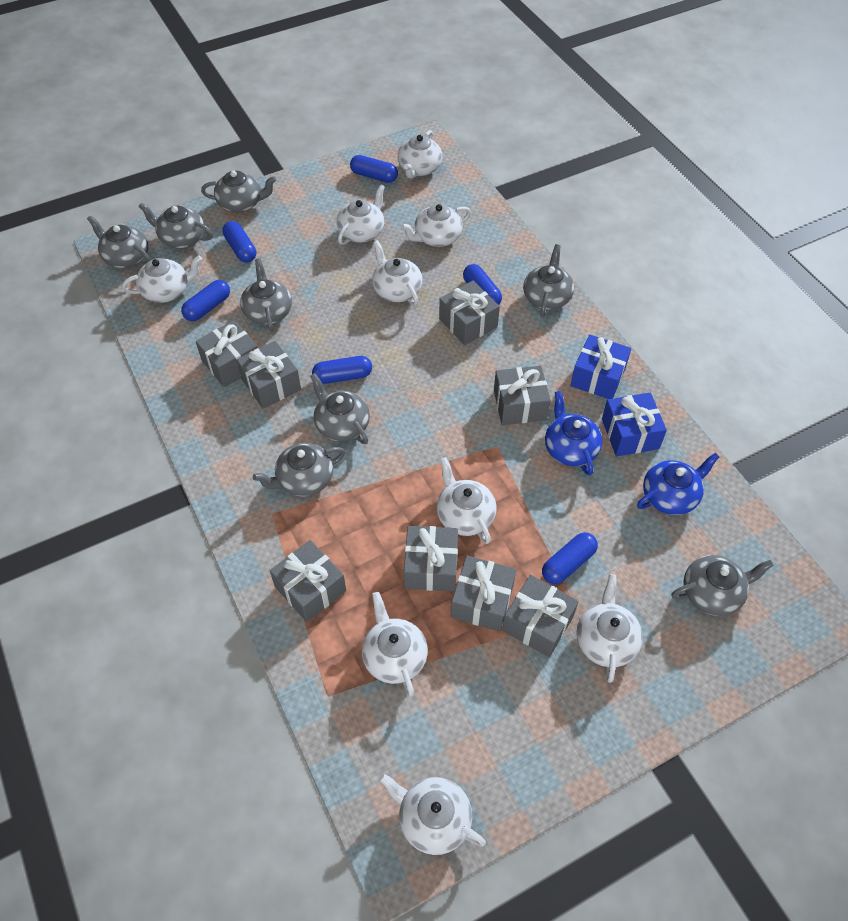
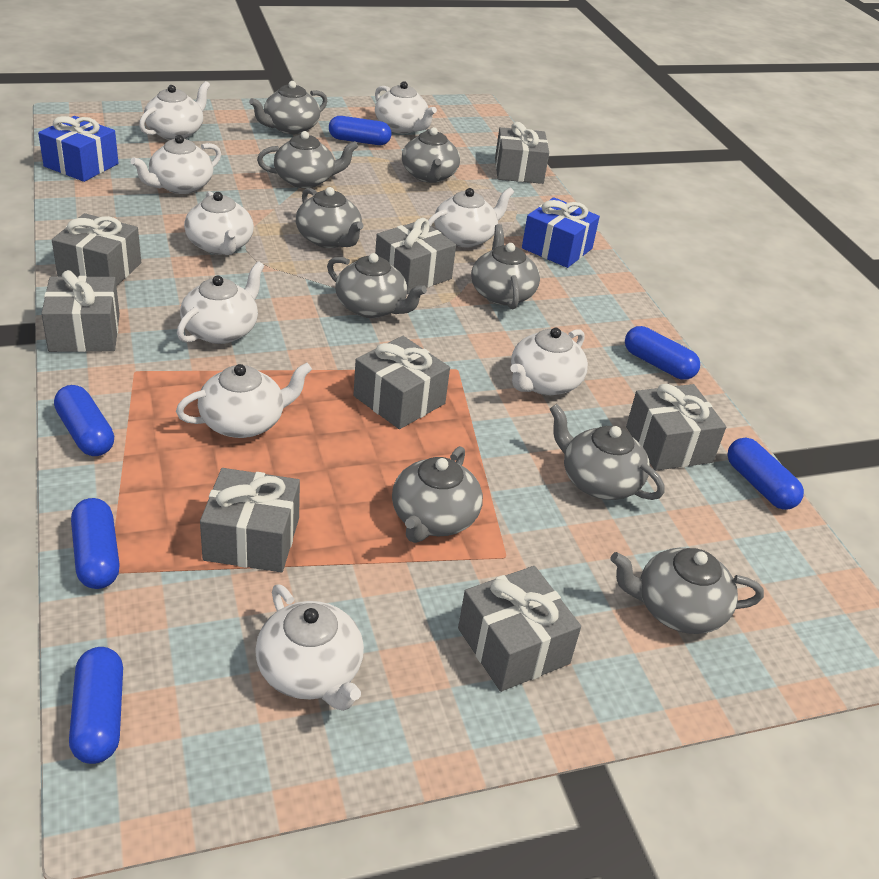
blue teapot: [545,391,603,476] [637,453,720,515] = 2 -> none = 0
grey teapot: [87,215,150,268] [139,203,213,248] [201,171,277,212] [240,258,292,332] [253,443,345,497] [310,373,370,444] [523,244,574,316] [671,555,774,616] = 8 -> [249,81,327,134] [257,131,358,188] [296,187,364,248] [327,253,427,318] [392,446,483,543] [402,127,460,183] [471,224,540,309] [550,404,665,500] [610,548,764,634] = 9

